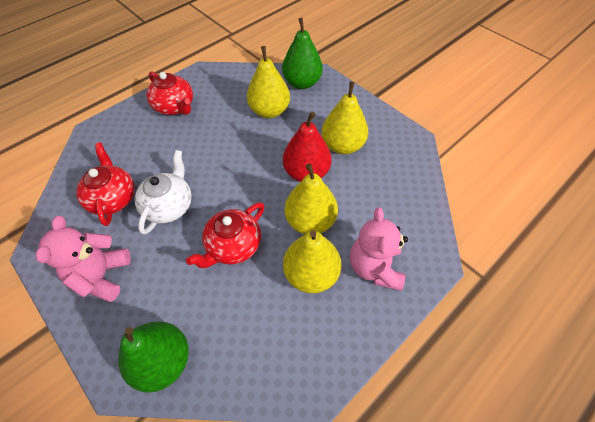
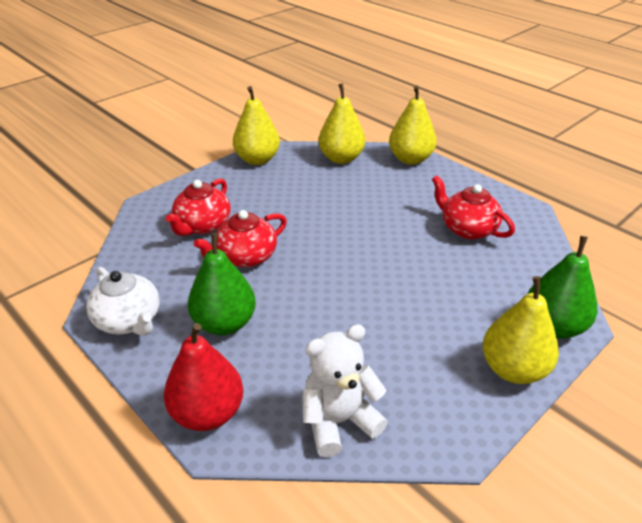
pink teddy bear: [36,216,131,302] [350,207,408,291] = 2 -> none = 0
white teddy bear: none = 0 -> [302,324,388,457] = 1

